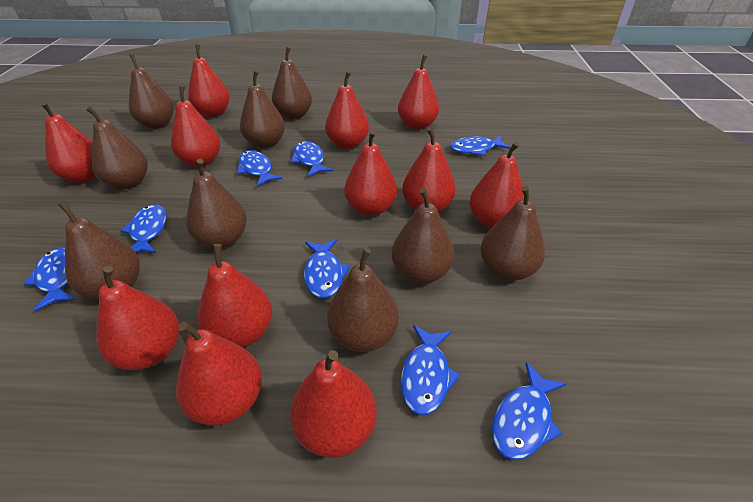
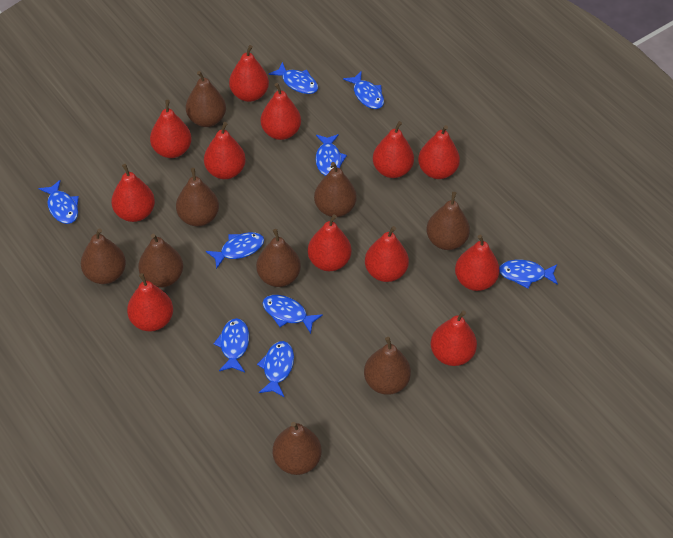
blue fish: [23,248,75,312] [120,204,167,253] [237,150,282,187] [291,141,333,177] [304,239,351,299] [401,325,460,415] [450,135,511,156] [492,362,567,460] = 8 -> [38,180,79,224] [206,232,264,269] [214,318,249,372] [257,341,294,397] [262,295,323,334] [269,62,318,94] [315,134,347,176] [343,71,384,109] [499,260,558,289] = 9

